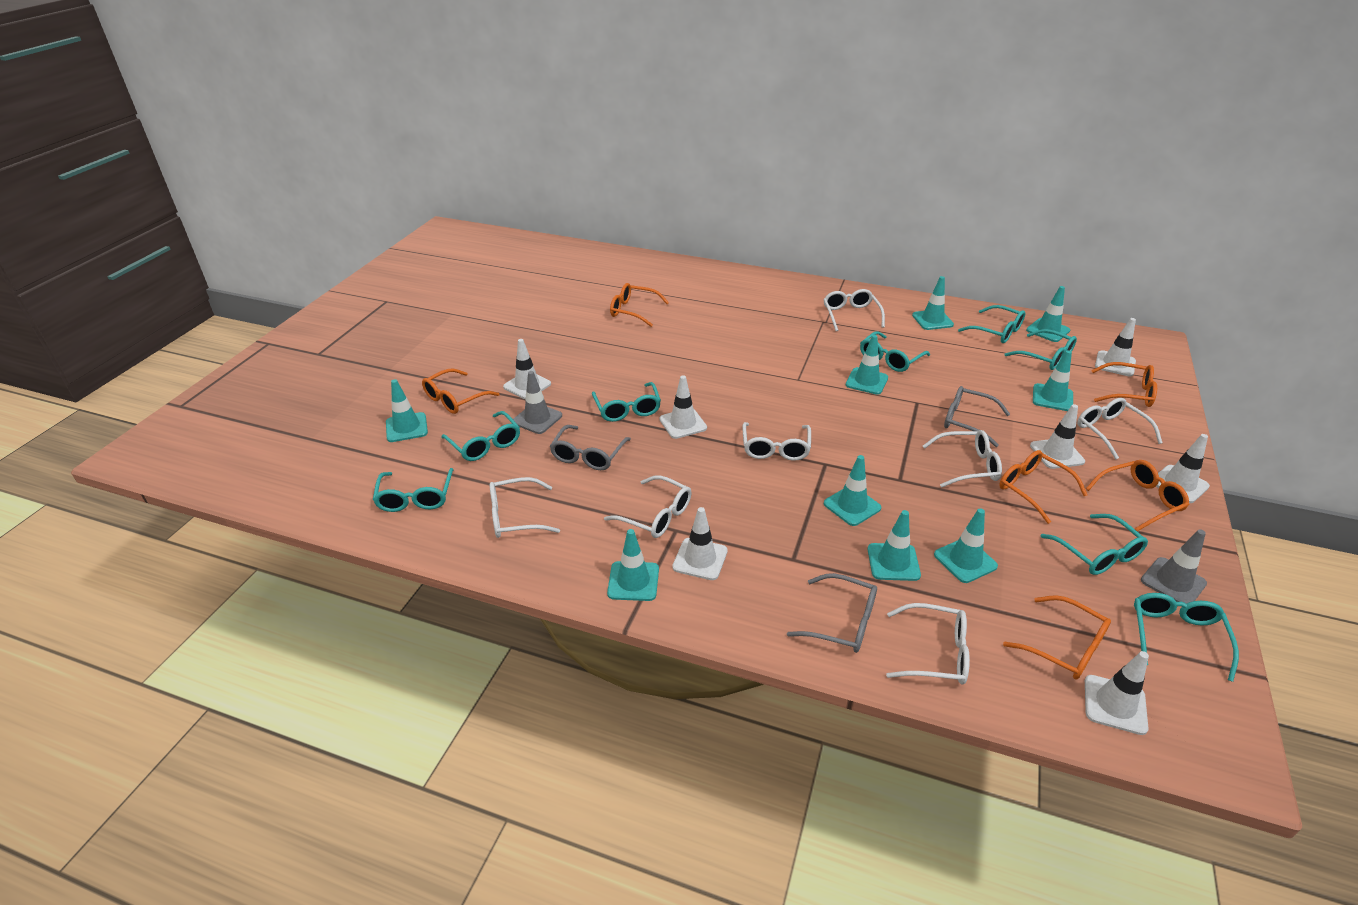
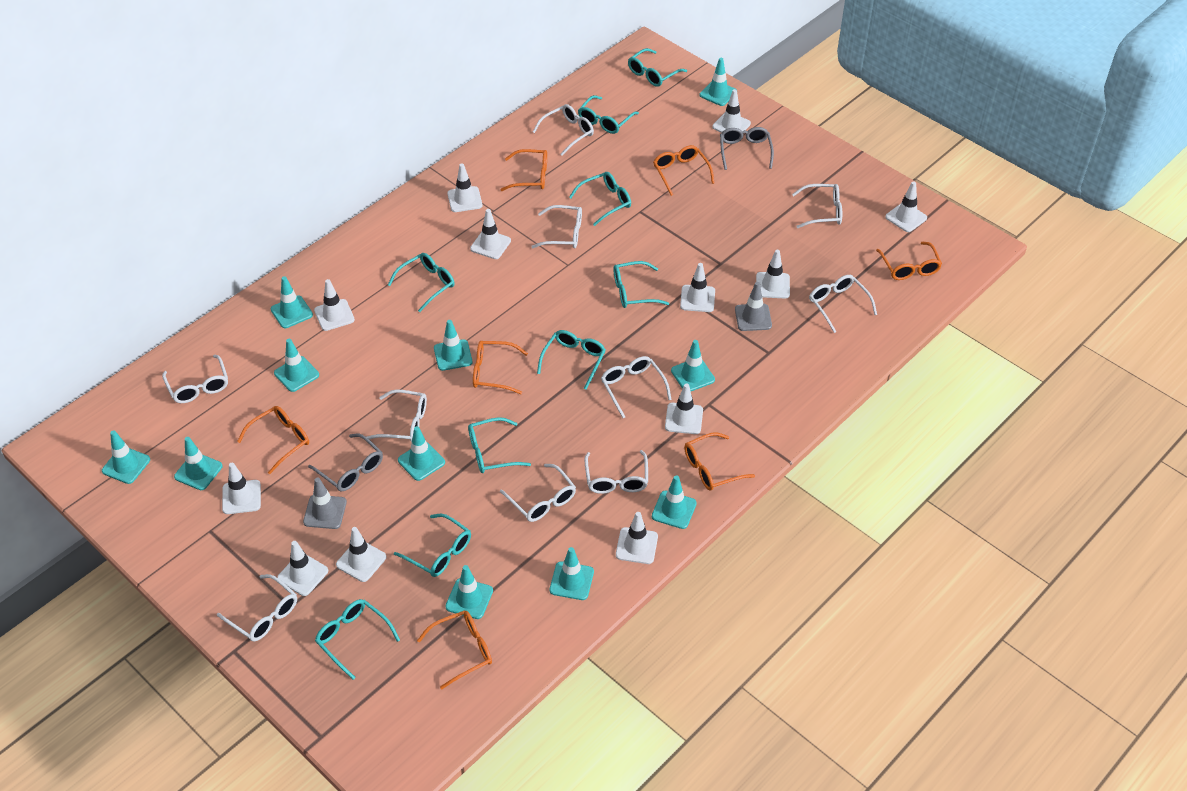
grey glasses: [550,425,631,470] [787,573,877,653] [944,386,1010,447] = 3 -> [308,433,383,491] [720,127,774,170] = 2
orange glasses: [422,369,500,414] [610,283,669,327] [999,450,1087,524] [1003,595,1111,680] [1086,460,1189,531] [1091,362,1157,407] = 6 -> [237,406,309,474] [417,610,492,689] [473,341,528,394] [500,149,547,191] [653,145,715,196] [684,432,755,491] [876,242,942,280] = 7
turquoise glasses: [373,468,454,512] [441,411,520,461] [592,382,661,422] [860,331,930,372] [958,305,1025,343] [1004,329,1077,370] [1041,514,1148,575] [1134,593,1239,682] = 8 -> [315,599,400,680] [388,253,454,312] [394,513,471,577] [468,417,531,473] [537,330,606,390] [569,172,631,226] [578,95,639,134] [614,261,669,308] [628,48,687,87] = 9
turquoise traffic cone: [386,379,428,442] [607,529,659,601] [824,455,881,526] [846,335,888,395] [868,510,921,581] [912,276,954,330] [934,509,998,583] [1026,286,1070,342] [1033,350,1073,411] = 9 -> [102,430,150,484] [174,437,223,490] [271,276,313,328] [274,339,319,392] [398,426,445,481] [434,320,472,371] [445,565,493,619] [550,547,594,600] [652,475,697,529] [671,340,715,391] [700,58,737,106] = 11
white glasses: [490,477,560,538] [604,475,691,538] [742,422,811,461] [823,289,885,331] [886,603,970,685] [923,430,1002,488] [1077,398,1162,459] = 7 -> [162,355,228,403] [217,574,297,642] [367,390,427,442] [500,464,576,522] [531,205,582,248] [533,104,594,156] [584,450,648,494] [601,356,672,418] [792,184,842,228] [809,275,877,333] = 10
white traffic cone: [503,339,551,399] [659,375,707,439] [672,507,728,580] [1030,404,1085,469] [1085,651,1149,735] [1095,318,1136,376] [1156,434,1210,503] = 7 -> [222,463,261,514] [277,541,328,596] [314,279,355,331] [336,527,386,582] [447,164,482,212] [470,209,511,259] [616,512,658,564] [665,383,703,434] [680,263,715,312] [712,89,751,133] [756,250,790,298] [885,181,927,232] = 12

